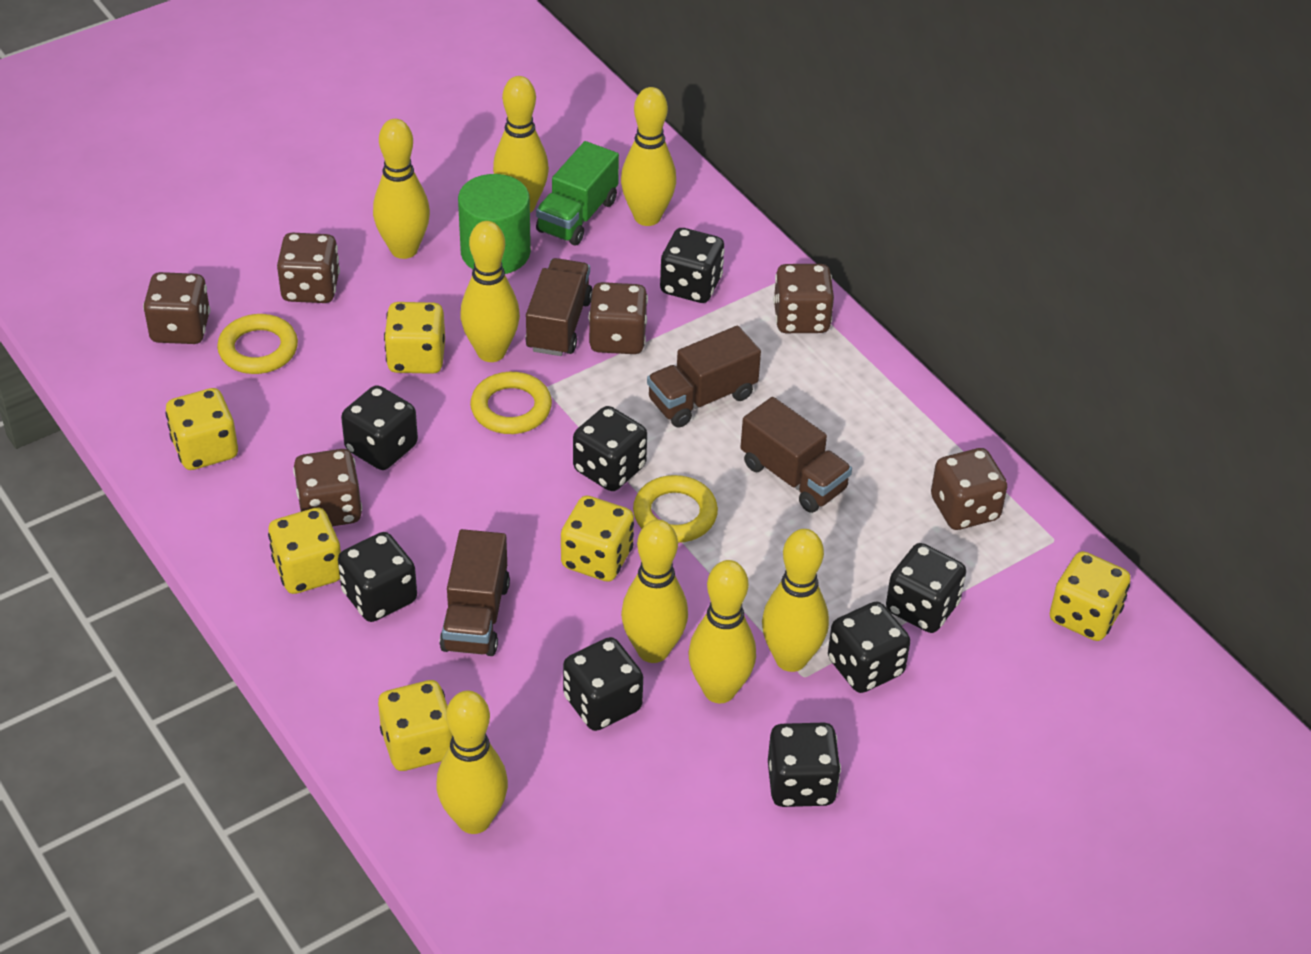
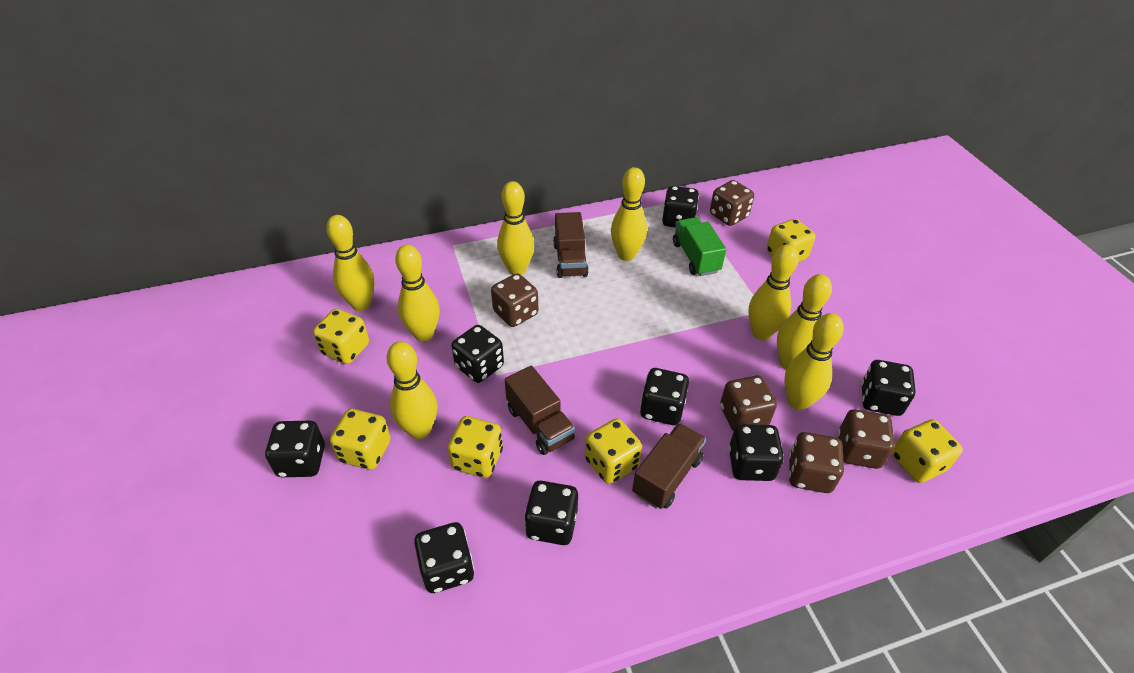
brown dice: [143,272,210,344] [277,233,340,303] [293,449,362,527] [588,282,648,354] [773,264,834,333] [931,448,1007,530] = 6 -> [491,273,538,327] [710,180,754,226] [720,376,777,431] [789,432,844,493] [838,409,895,469] = 5
brown truck: [440,529,510,656] [525,258,592,356] [647,326,761,428] [740,397,852,513] = 4 -> [505,366,575,455] [553,212,589,278] [632,423,706,509] = 3
green cylinder: [458,174,531,274] = 1 -> none = 0
yellow ring: [217,314,298,374] [470,372,552,434] [633,475,718,543] = 3 -> none = 0

